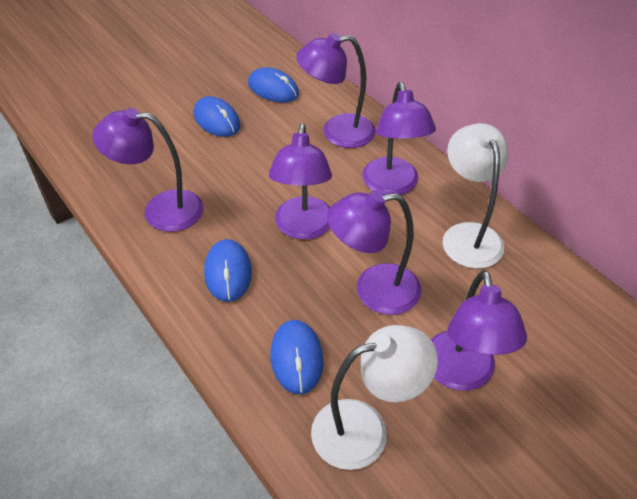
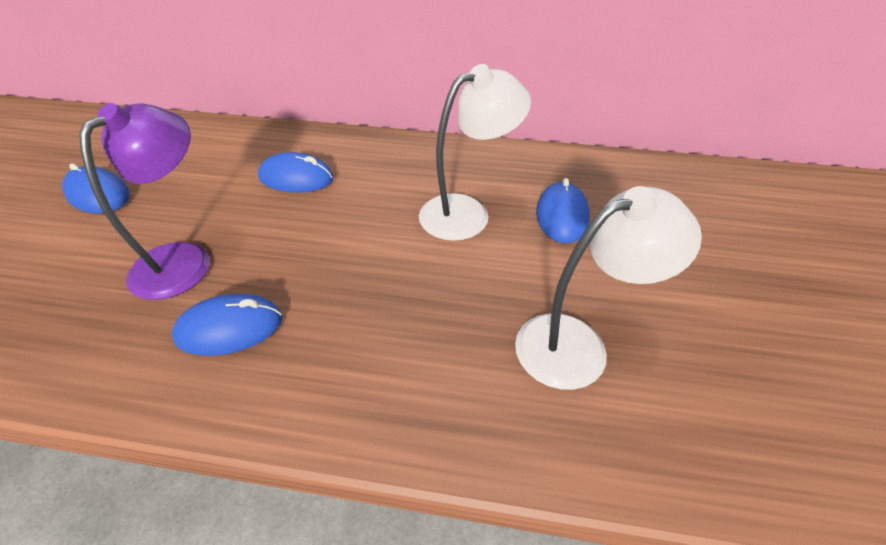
purple lamp: [92,108,204,232] [269,123,332,240] [296,33,376,148] [327,190,422,315] [362,82,436,195] [431,270,527,391] = 6 -> [79,103,210,300] = 1

